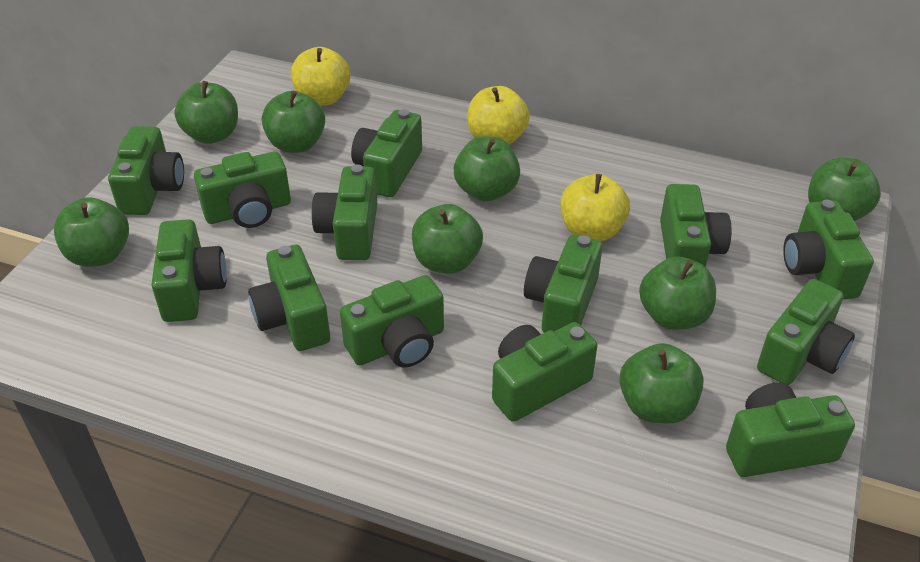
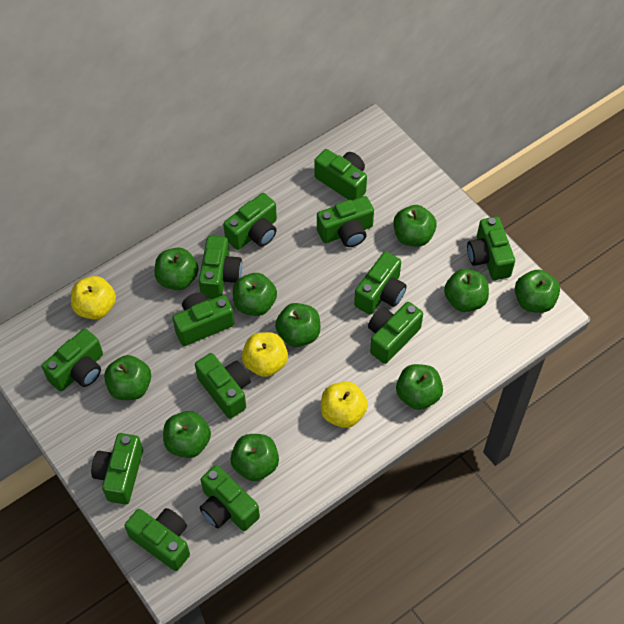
green apple: [54,198,129,267] [174,81,238,144] [262,91,325,153] [412,204,483,273] [454,136,520,201] [619,343,704,424] [639,256,716,330] [808,158,881,221] = 8 -> [104,355,151,400] [155,247,199,290] [163,411,211,458] [230,434,279,481] [233,273,277,316] [275,303,320,347] [393,205,437,247] [396,364,443,410] [444,269,489,312] [515,270,560,313] = 10

